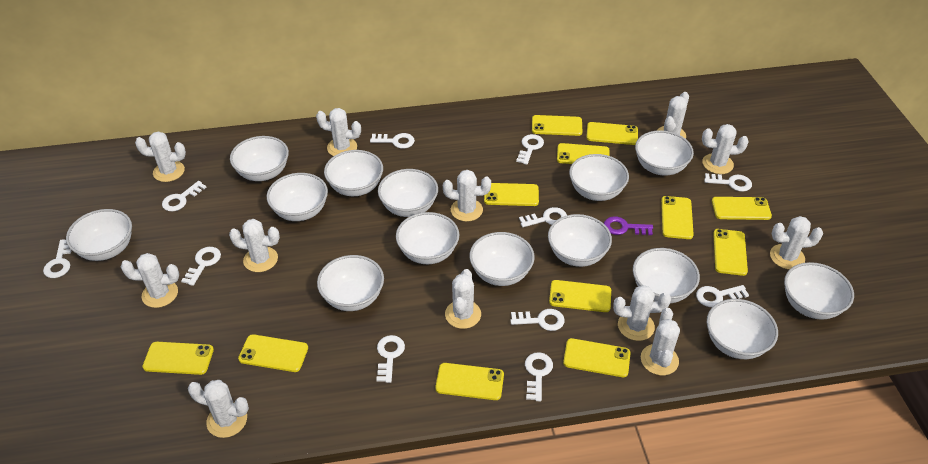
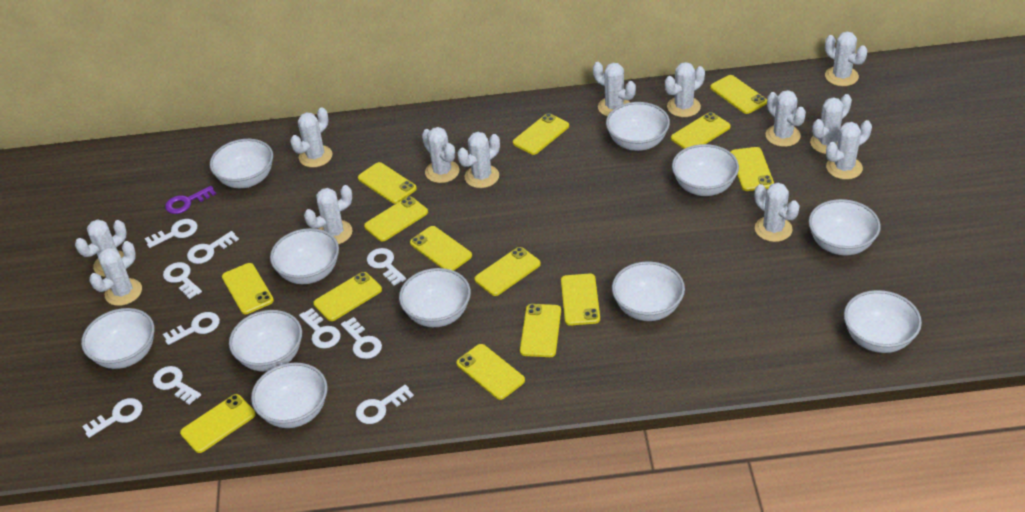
white bowl: [66,209,132,261] [230,136,289,181] [267,173,328,221] [317,255,384,311] [324,150,383,196] [378,169,438,217] [396,212,459,264] [469,232,535,286] [548,214,612,267] [569,154,629,201] [633,248,700,303] [635,130,694,176] [707,299,778,359] [784,262,854,320] = 14 -> [81,308,154,369] [210,139,273,188] [229,310,302,372] [251,363,328,428] [270,228,339,284] [399,268,471,327] [606,102,670,151] [612,261,685,321] [672,144,739,196] [809,199,881,255] [844,290,922,353] = 11
white cactus: [121,253,179,308] [135,131,186,182] [188,380,249,438] [229,219,280,272] [316,108,361,156] [443,170,491,222] [445,269,481,329] [613,285,671,341] [641,308,680,375] [657,92,689,139] [702,124,749,174] [770,216,823,269] = 12 -> [75,219,127,277] [89,241,142,306] [290,107,333,168] [304,185,353,245] [422,127,459,183] [457,132,500,188] [593,62,636,116] [665,62,705,117] [755,183,800,242] [766,90,806,147] [810,94,852,154] [825,31,867,86] [826,120,872,180] = 13
white key: [43,239,72,278] [162,181,207,211] [181,247,221,286] [370,133,415,149] [376,335,405,383] [510,309,565,331] [516,134,544,165] [519,207,567,227] [525,352,553,402] [696,285,749,307] [704,173,752,192] = 11 -> [82,398,142,438] [145,219,198,248] [153,366,201,405] [163,262,202,299] [163,312,220,345] [187,231,239,264] [299,308,341,349] [341,317,382,359] [356,385,414,424] [367,248,406,286] = 10
yellow phone: [142,342,214,375] [238,334,308,372] [435,363,504,400] [484,183,539,206] [532,115,583,136] [549,280,611,312] [557,143,609,164] [563,338,630,377] [586,122,638,145] [661,196,694,239] [712,197,772,220] [713,229,748,276] = 12 -> [180,394,256,453] [222,263,274,314] [313,272,382,321] [358,162,417,204] [364,196,428,242] [410,226,472,271] [457,344,525,400] [475,247,541,296] [513,113,569,155] [520,304,561,357] [561,273,600,326] [671,112,731,149] [710,75,767,114] [731,147,774,191] = 14

